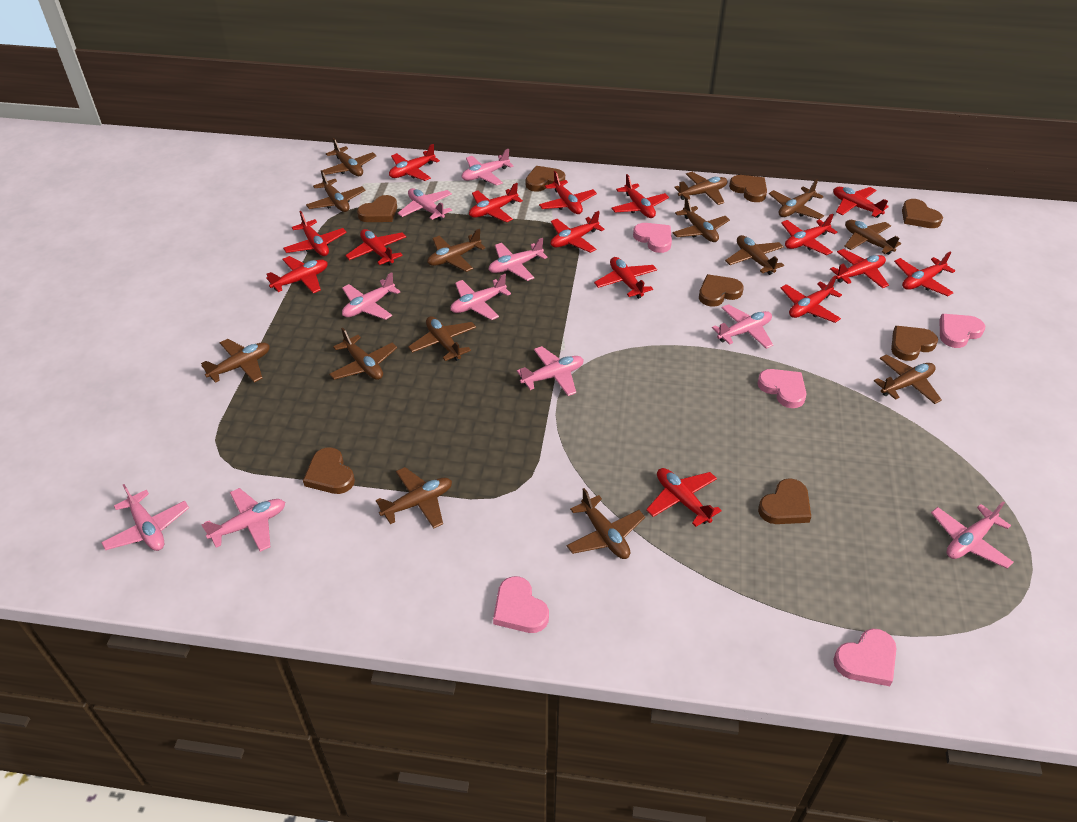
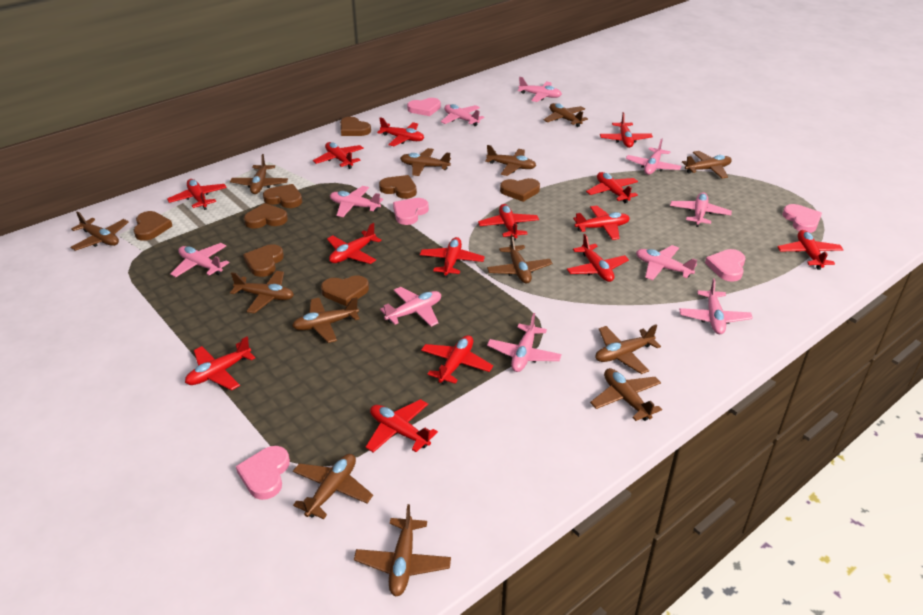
brown plane: [201,339,270,383] [306,170,366,212] [322,138,376,176] [329,328,397,380] [376,467,452,529] [408,316,476,361] [427,229,485,272] [567,488,645,559] [672,197,730,242] [674,172,728,205] [725,235,784,275] [769,179,824,219] [844,220,901,255] [874,354,942,404] = 14 -> [70,211,129,251] [230,154,288,194] [230,271,294,314] [292,297,360,343] [293,454,373,519] [354,504,451,596] [400,148,451,176] [485,145,536,176] [487,234,552,284] [543,103,588,127] [590,368,662,421] [595,324,661,374] [682,151,732,179] = 13
red plane: [266,256,328,293] [283,211,347,256] [345,229,406,266] [389,144,440,181] [469,183,523,223] [539,171,597,214] [550,211,605,253] [594,257,657,299] [611,174,669,218] [646,468,722,527] [781,214,838,255] [781,275,842,323] [830,249,889,288] [833,187,889,218] [894,252,955,296] = 15 -> [167,179,227,210] [185,337,255,390] [313,142,364,169] [327,223,382,264] [365,399,438,453] [377,117,424,146] [420,237,485,277] [421,335,493,384] [478,204,539,240] [567,234,629,282] [573,205,630,240] [586,172,638,203] [600,112,653,148] [777,230,844,270] = 14

